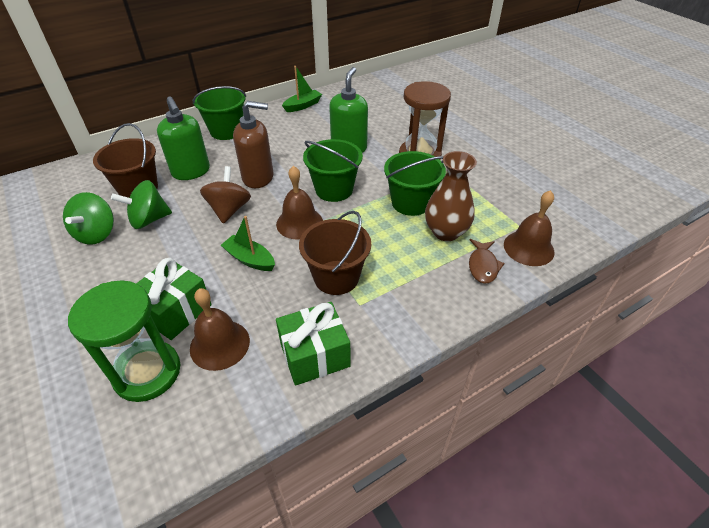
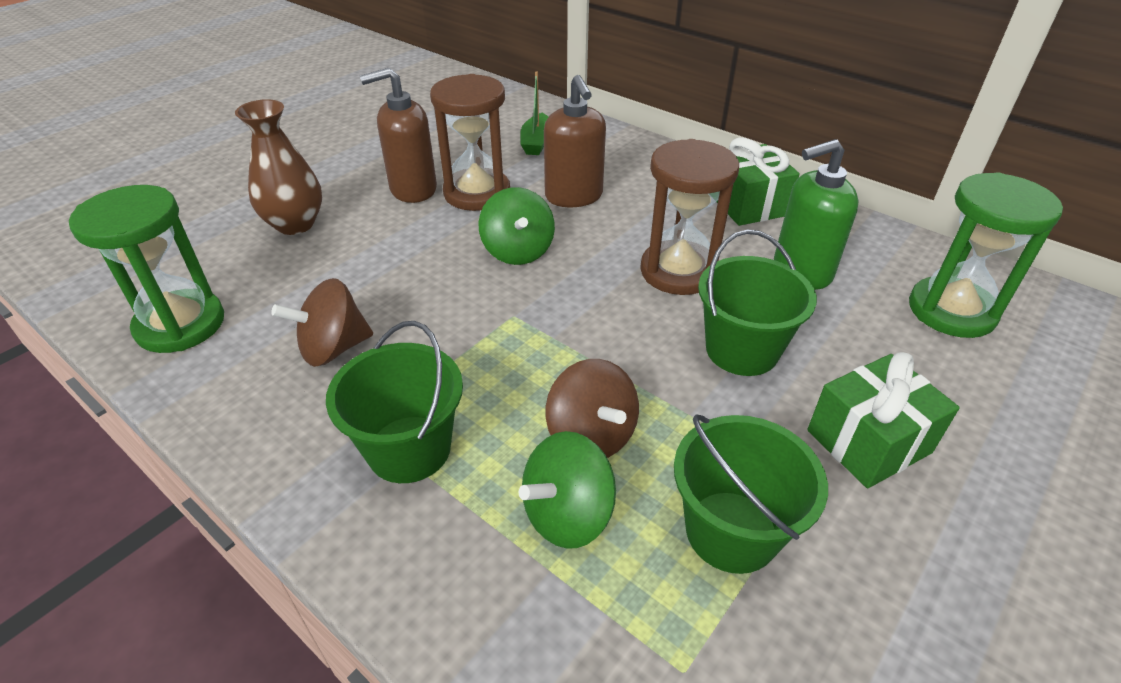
brown bell: [190,288,250,371] [276,166,323,240] [504,190,555,266] = 3 -> none = 0
brown bucket: [93,123,158,198] [299,211,371,295] = 2 -> none = 0
brown fish: [469,239,505,284] = 1 -> none = 0
brown hourglass: [399,81,451,160] = 1 -> [430,74,510,211] [640,139,739,295] = 2
brown soap dispenser: [233,101,273,188] = 1 -> [360,68,437,203] [544,75,606,207] = 2
brown spinning top: [200,166,251,224] = 1 -> [271,278,373,367] [546,359,639,458] = 2
green boat: [221,216,275,271] [282,66,322,112] = 2 -> [520,72,548,155] = 1
green hourglass: [68,280,181,402] = 1 -> [69,185,224,353] [909,172,1063,338] = 2
green soap dispenser: [157,97,210,180] [329,67,368,153] = 2 -> [774,139,859,290] = 1

